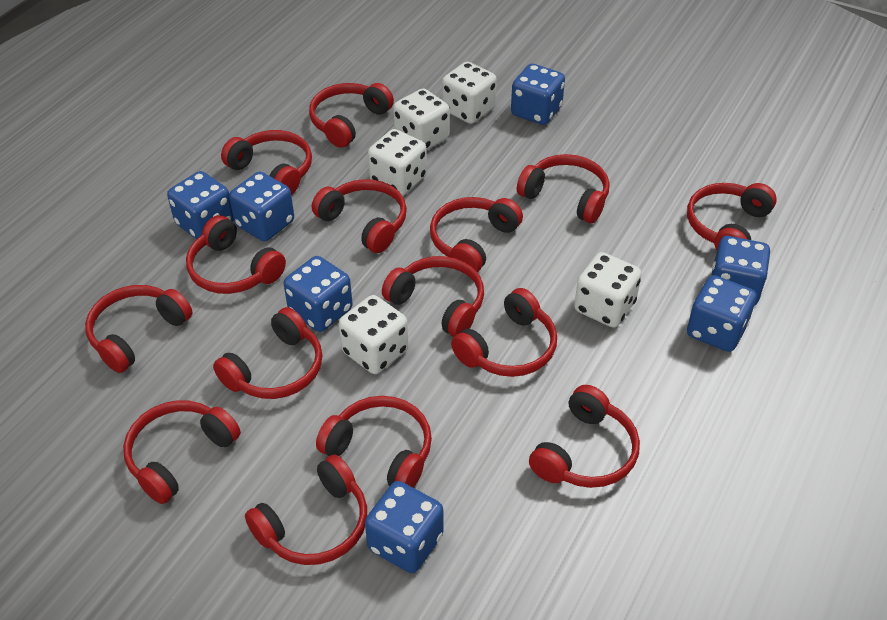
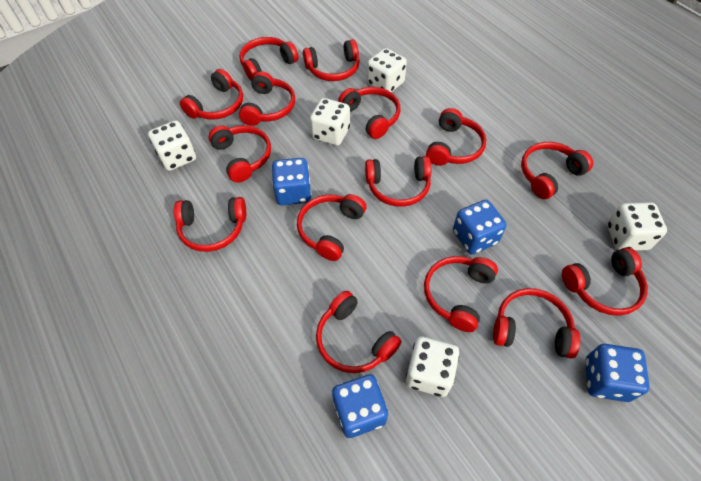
blue dice: [167,171,234,239] [229,172,294,241] [284,256,353,332] [365,481,444,573] [511,64,565,125] [687,275,757,352] [711,236,770,306] = 7 -> [272,158,311,205] [332,374,388,438] [453,200,506,254] [585,344,650,402] = 4

